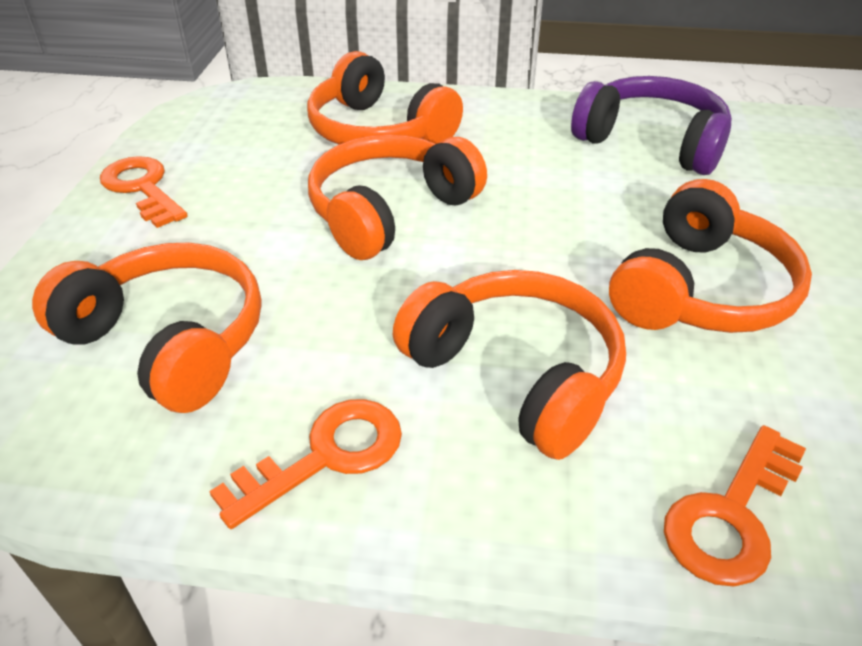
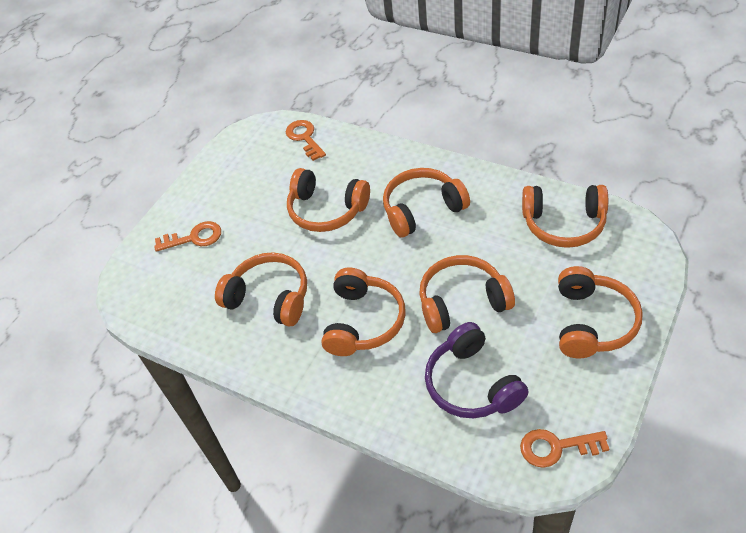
orange headphones: [32,243,261,413] [307,51,463,144] [308,135,487,260] [393,270,626,460] [609,179,812,333] = 5 -> [215,252,307,327] [287,168,370,232] [321,268,405,356] [383,168,470,238] [419,255,515,333] [522,185,608,248] [558,266,643,358] = 7

